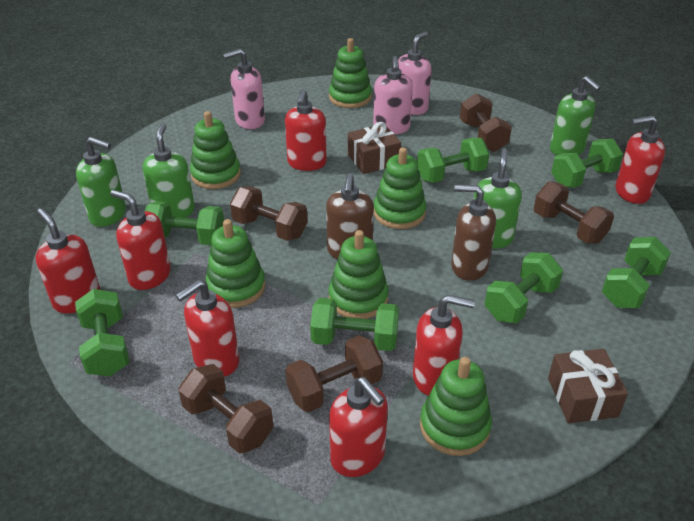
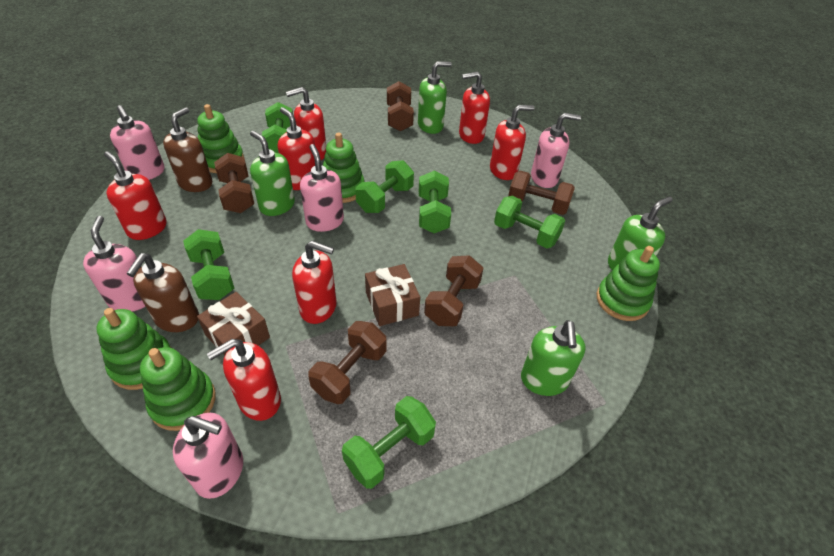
green dumbbell: [75,289,130,376] [145,201,224,245] [310,298,399,351] [417,138,489,183] [485,252,563,324] [551,139,623,188] [602,237,671,308] = 7 -> [183,229,234,300] [262,102,293,153] [342,396,436,489] [355,160,414,213] [419,170,451,233] [494,196,565,248] = 6
green stacking toy: [190,111,241,189] [205,219,265,308] [328,230,389,319] [329,38,372,108] [373,147,426,229] [420,357,492,456] = 6 -> [97,308,171,390] [140,347,216,431] [197,104,244,173] [323,132,365,203] [597,246,660,321] = 5
pink soap dispenser: [223,49,265,129] [373,56,413,135] [398,32,432,115] = 3 -> [83,216,145,312] [110,105,165,180] [173,413,243,499] [300,144,344,232] [531,113,581,188] = 5

